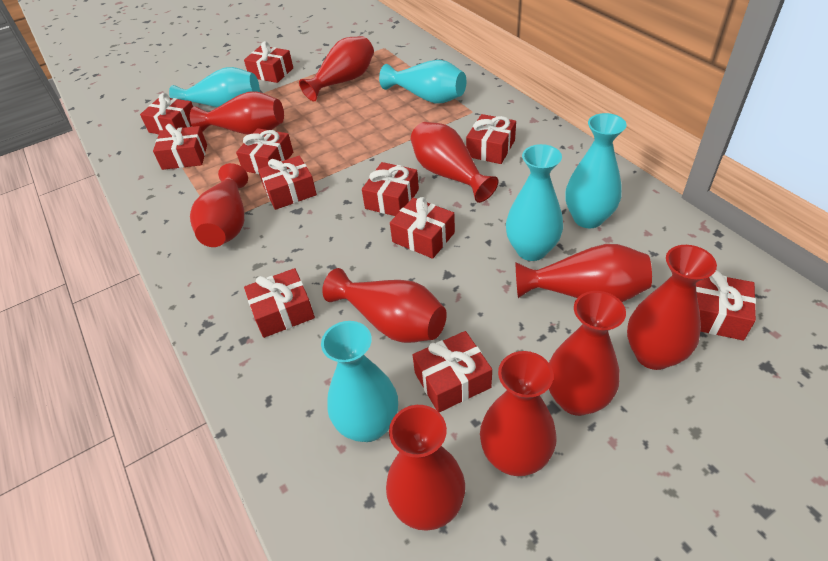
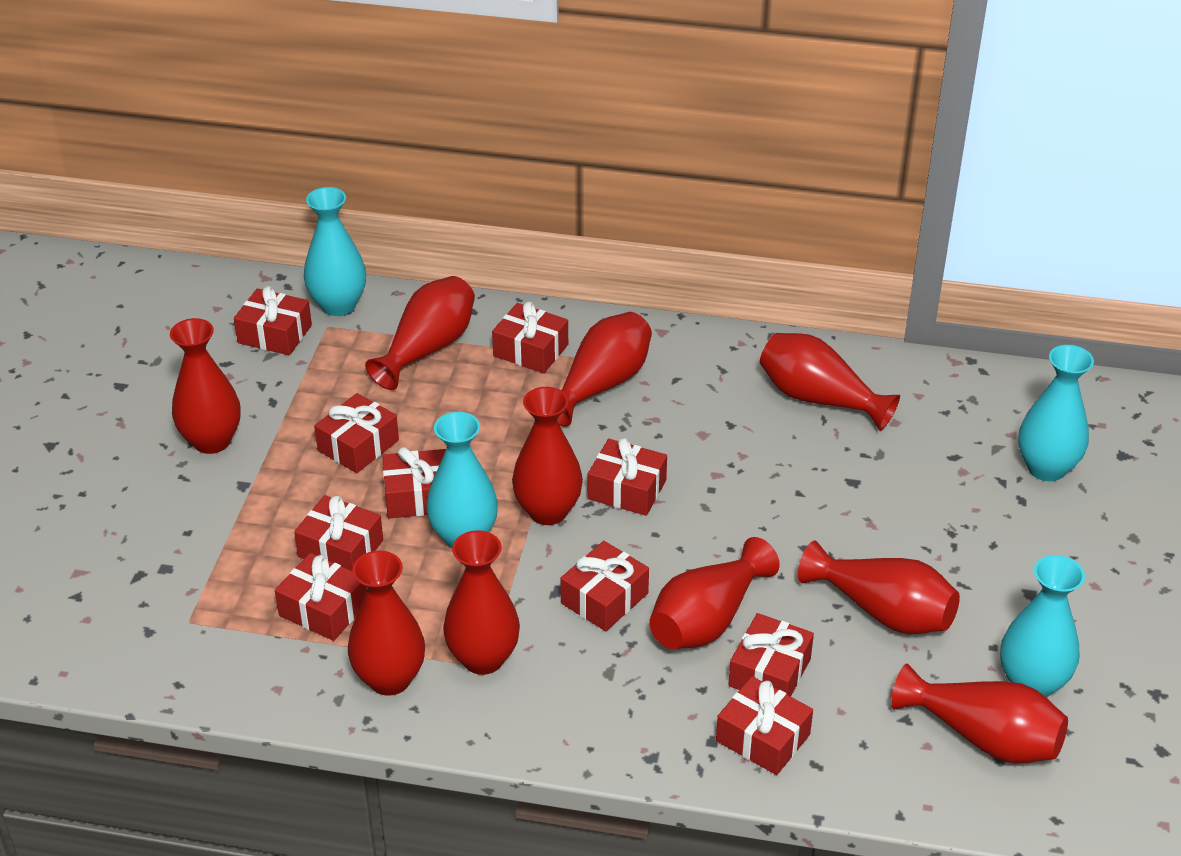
red gift: [140,93,193,134] [153,124,207,170] [236,128,293,174] [244,41,293,83] [244,268,315,338] [258,156,317,210] [362,162,419,216] [390,197,455,259] [413,331,492,412] [466,114,516,164] [696,270,756,340] = 11 -> [234,286,312,355] [275,553,367,641] [294,495,383,571] [314,393,399,473] [382,447,446,518] [492,302,568,373] [560,541,649,631] [588,438,667,516] [716,676,813,775] [728,613,814,697] = 10
turquoise vase: [169,67,260,107] [321,321,398,442] [379,60,466,103] [506,144,563,261] [565,113,627,228] = 5 -> [304,187,366,316] [426,412,498,548] [1000,555,1085,697] [1018,345,1094,481] = 4

